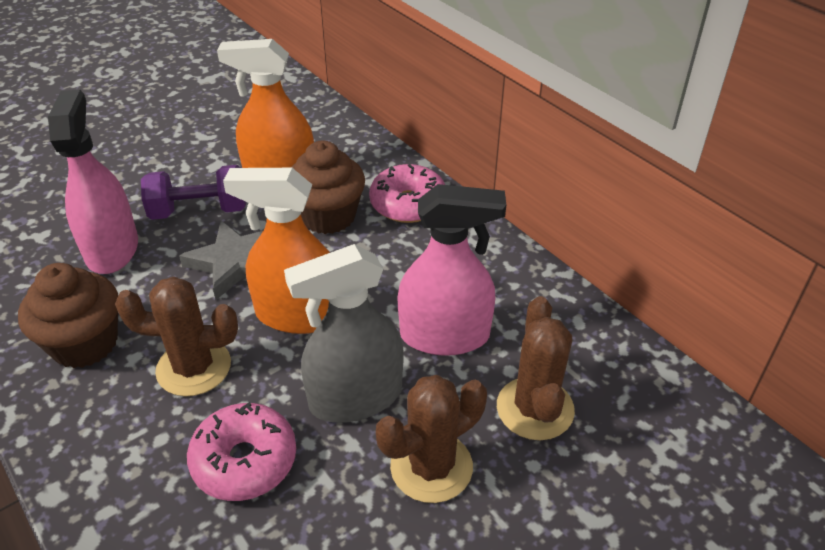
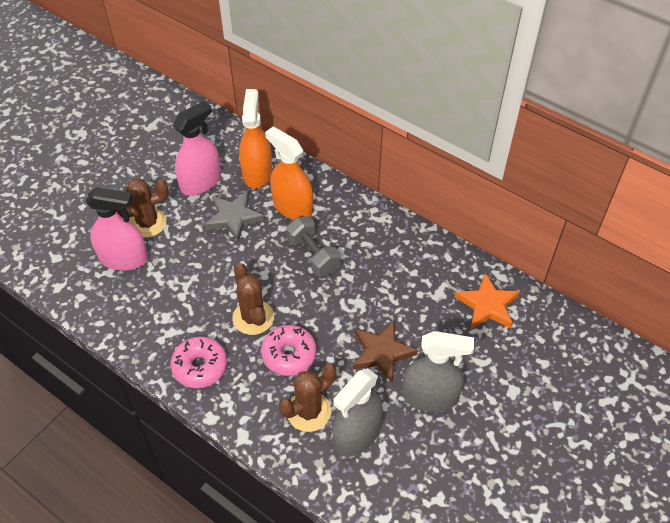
brown cupcake: [18,263,118,368] [291,141,365,234] = 2 -> none = 0
brown star: none = 0 -> [353,321,418,383] = 1
grey dumbbell: none = 0 -> [286,216,341,276] = 1
grey spray bottle: [284,244,404,423] = 1 -> [332,368,383,457] [402,331,474,412] = 2
orange star: none = 0 -> [455,273,520,329] = 1
purple dumbbell: [141,165,246,220] = 1 -> none = 0

